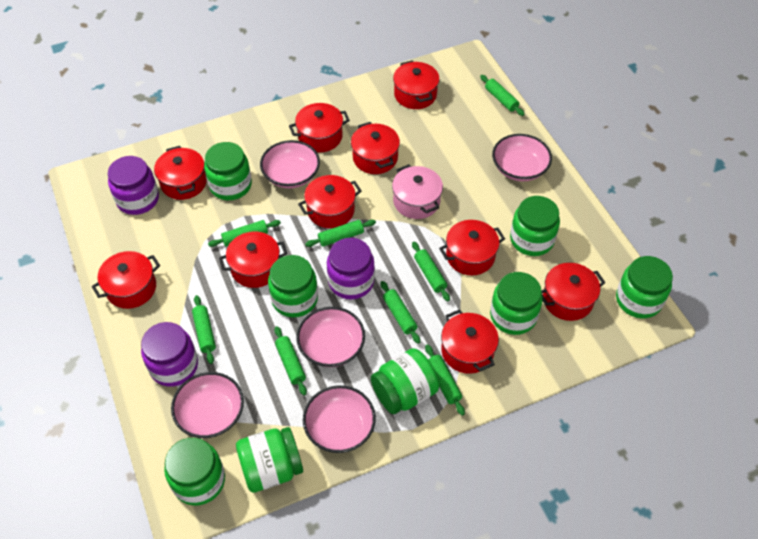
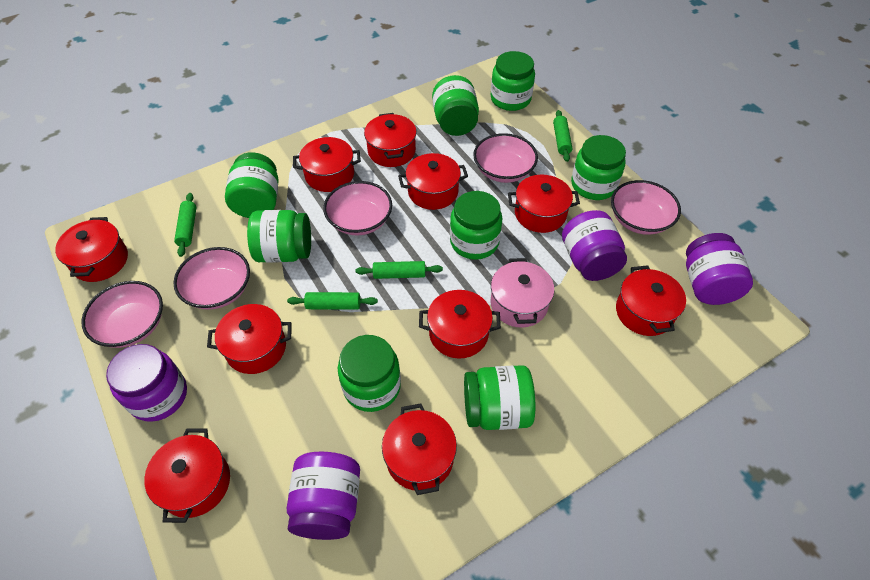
green rolling pin: [192,295,216,364] [208,220,281,247] [274,326,307,395] [305,219,376,247] [380,281,420,344] [412,242,450,301] [425,344,465,416] [480,75,525,116] = 8 -> [174,193,197,257] [287,292,378,310] [356,261,443,279] [553,110,572,162] = 4
purple jar: [108,156,159,215] [141,322,198,387] [327,238,375,300] = 3 -> [106,344,187,422] [287,452,360,540] [562,210,627,281] [686,233,753,305] = 4

